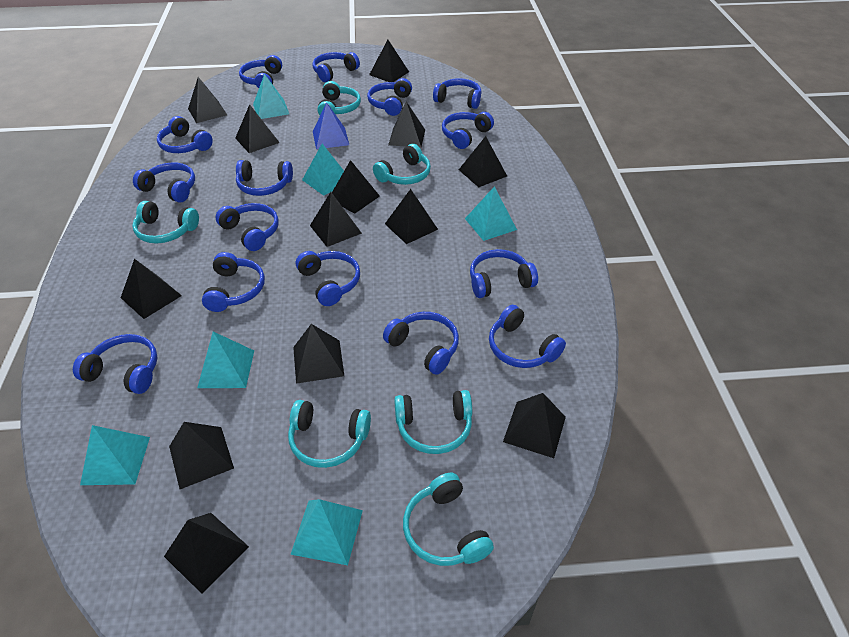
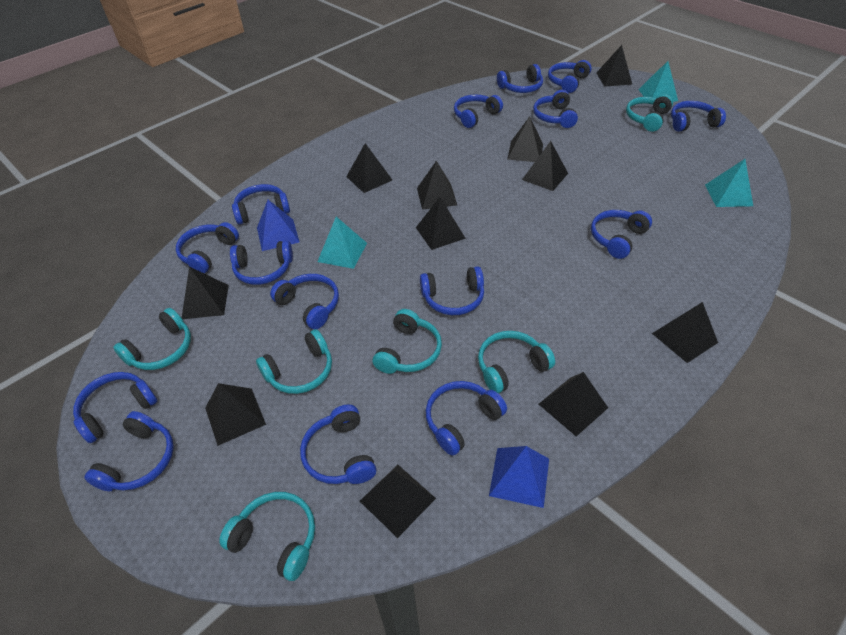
black pyramid: [121,259,182,319] [164,513,249,594] [169,422,234,489] [188,77,227,123] [235,104,280,153] [293,324,344,384] [310,192,362,247] [332,160,380,214] [369,40,409,82] [385,189,438,244] [388,101,425,148] [459,136,507,187] [503,393,566,458] = 13 -> [182,266,229,319] [205,383,266,446] [346,143,392,193] [360,465,436,538] [416,197,466,250] [417,161,457,210] [507,116,543,162] [522,141,568,191] [539,372,608,437] [596,45,632,87] [652,302,718,363] = 11
blue pyramid: [313,102,349,149] = 1 -> [257,200,300,251] [489,446,549,508] = 2
turquoise pyramid: [80,425,150,485] [197,332,254,388] [253,74,289,119] [290,499,363,565] [302,144,344,196] [465,186,517,241] = 6 -> [317,217,367,269] [638,61,678,102] [705,159,753,207] = 3

